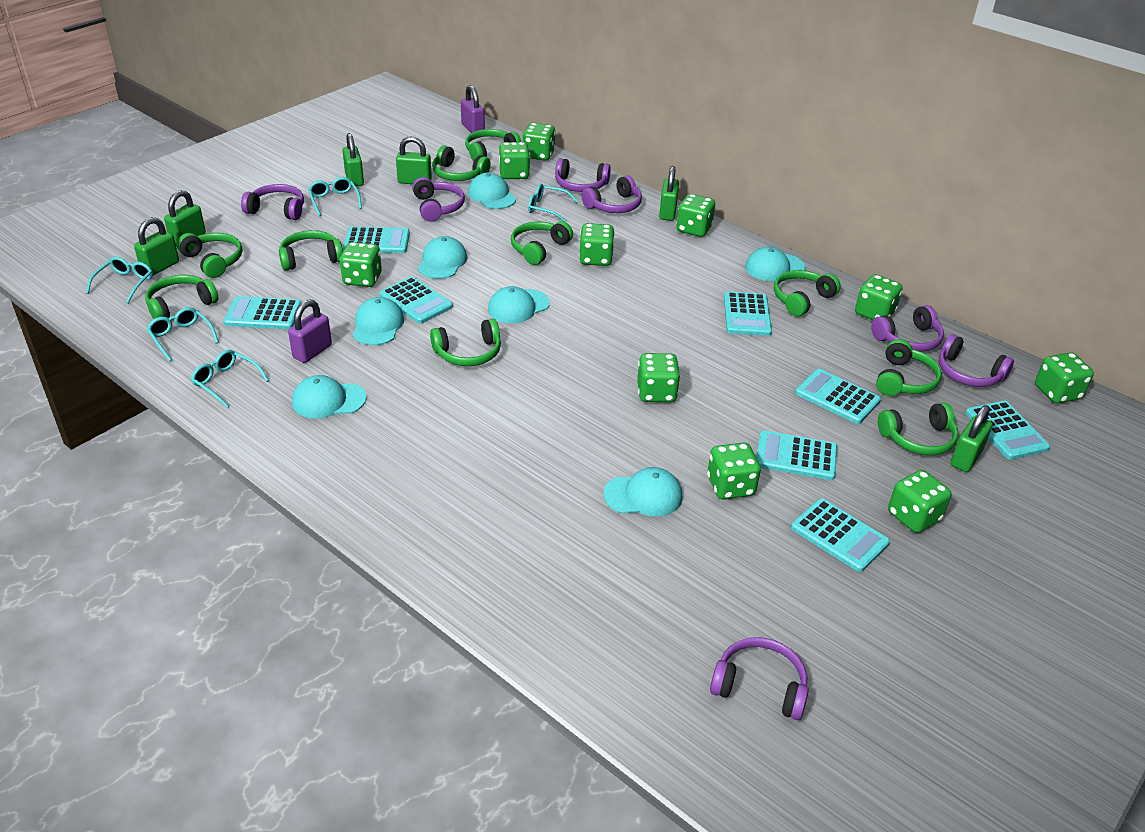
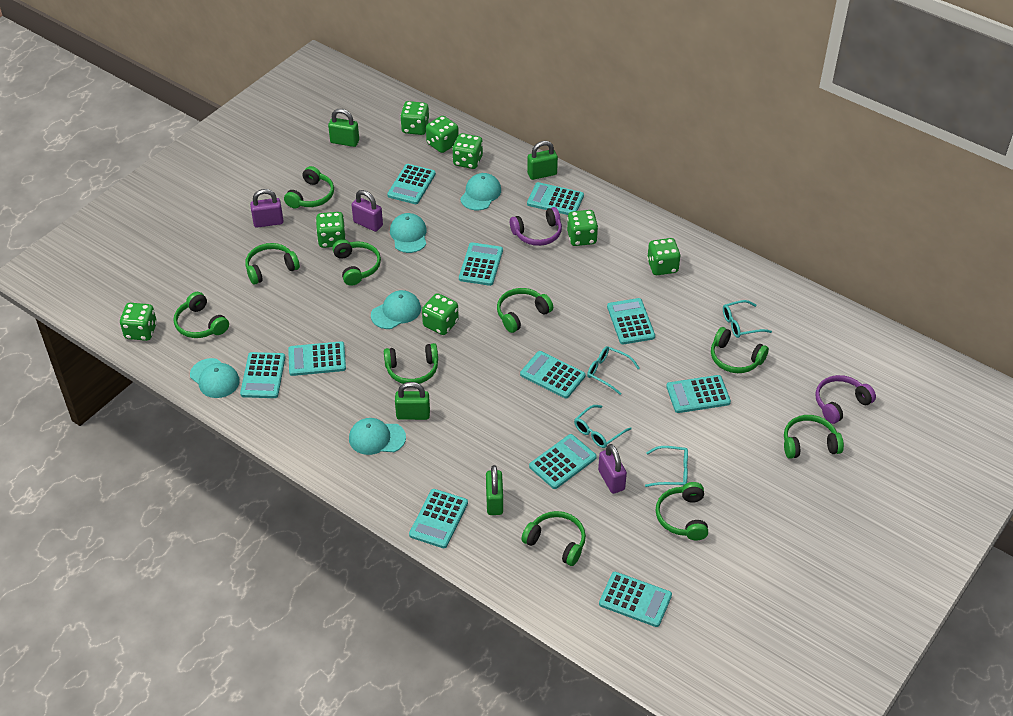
green dice: [340,242,382,287] [499,142,530,179] [523,123,556,161] [579,223,615,266] [637,353,680,402] [676,194,715,237] [707,443,761,499] [855,275,902,320] [888,470,951,533] [1035,352,1094,403] = 10 -> [120,303,157,341] [316,212,346,248] [400,101,430,135] [422,293,459,335] [426,116,459,153] [452,133,483,169] [567,210,598,246] [647,238,681,275] = 8
green padlock: [134,217,179,275] [164,190,206,246] [342,133,364,187] [396,136,432,184] [659,166,679,221] [950,405,992,472] = 6 -> [328,109,359,147] [395,382,430,420] [486,465,503,515] [527,141,558,180] = 4
purple headphones: [241,184,304,220] [412,177,465,222] [555,158,611,192] [582,175,642,213] [710,637,809,720] [871,305,944,352] [939,334,1014,387] = 7 -> [510,207,562,246] [816,375,876,424] = 2
purple padlock: [288,300,332,363] [461,85,485,133] = 2 -> [250,189,283,228] [352,190,383,232] [598,444,627,494] = 3
turquoise calculator: [223,296,302,329] [343,227,410,253] [379,276,453,324] [724,291,772,336] [756,430,837,480] [791,498,890,572] [795,369,881,424] [965,400,1050,460] = 8 -> [240,352,285,398] [288,341,346,376] [387,164,436,204] [409,489,468,548] [459,242,503,286] [520,351,586,398] [527,182,584,215] [529,434,597,489] [599,572,672,627] [607,298,655,345] [666,375,731,413] = 11
turquoise cap: [292,375,366,419] [352,297,404,345] [418,236,467,279] [468,173,516,209] [488,286,550,323] [603,467,682,517] [745,247,805,281] = 7 -> [190,358,240,398] [349,418,406,455] [371,290,421,329] [390,213,427,253] [460,173,501,210] = 5
turquoise glasses: [86,256,153,303] [146,307,219,361] [191,350,269,408] [308,177,362,216] [528,184,578,222] = 5 -> [574,405,632,448] [587,346,640,395] [645,446,688,487] [723,300,772,338] = 4

